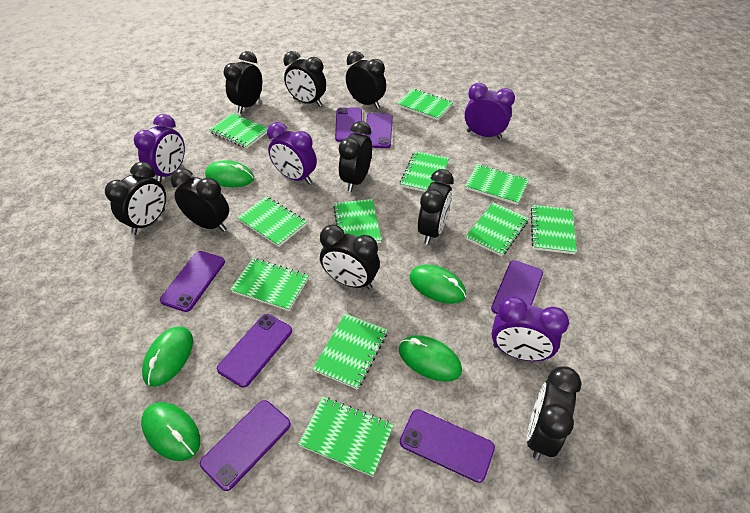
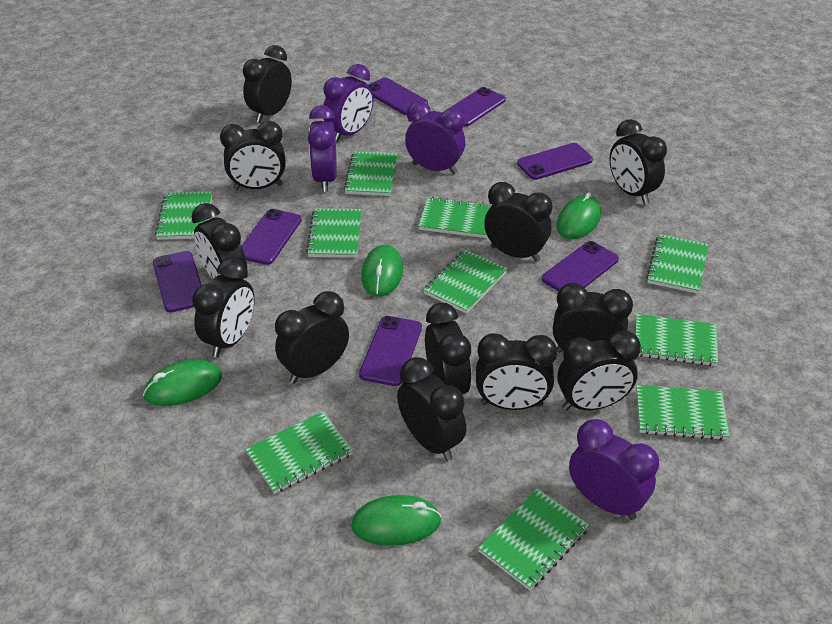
black clock: [105,162,166,235] [171,168,229,232] [223,51,262,113] [284,51,326,107] [320,225,380,289] [339,121,372,192] [346,51,386,109] [418,169,454,244] [527,366,582,460] = 9 -> [191,203,247,279] [192,258,255,358] [220,121,285,190] [243,45,292,123] [275,291,349,384] [397,357,466,461] [425,303,472,395] [476,333,557,410] [484,182,552,262] [553,283,633,353] [557,330,641,410] [609,119,667,204] = 12
green mouse: [141,402,200,461] [142,327,193,387] [205,161,254,187] [399,335,462,382] [409,265,466,304] = 5 -> [143,359,222,406] [351,495,442,546] [361,245,403,297] [556,192,601,239] = 4
green notebook: [209,113,268,149] [230,258,309,311] [237,197,307,247] [298,397,394,477] [313,314,387,390] [333,199,382,243] [397,89,453,120] [400,151,449,192] [465,164,529,205] [465,203,529,257] [531,205,577,254] = 11 -> [155,192,212,240] [245,411,353,494] [306,208,362,258] [344,151,398,196] [418,197,492,238] [424,250,507,314] [478,488,589,590] [635,314,718,366] [636,385,729,440] [646,234,709,294] = 10

